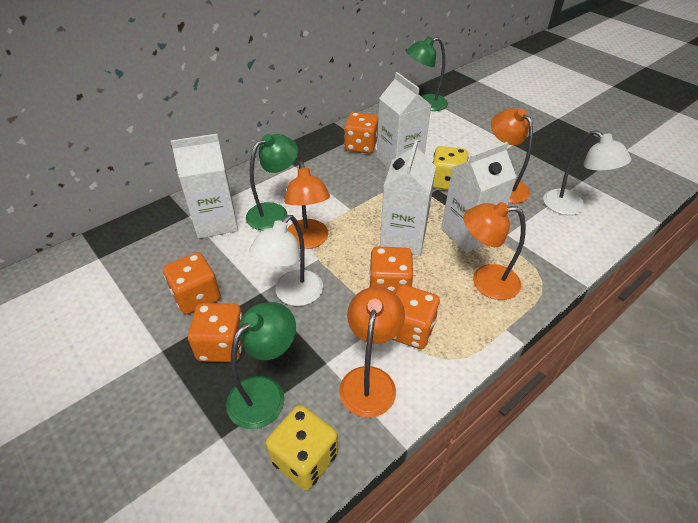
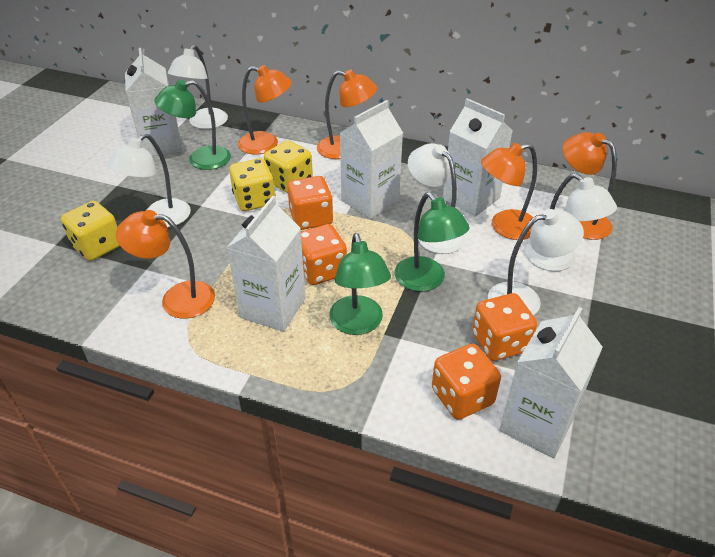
orange dice: [163,252,221,314] [188,303,243,362] [344,112,378,154] [369,247,413,293] [391,285,440,349] = 5 -> [287,176,333,230] [301,224,347,285] [432,343,501,420] [472,293,537,361] = 4
orange lamp: [284,162,330,249] [339,287,405,418] [463,202,526,300] [491,108,533,203] = 4 -> [116,210,215,319] [238,65,292,155] [317,70,377,159] [481,143,537,240] [563,132,617,240] = 5
white carton: [171,134,238,239] [377,72,431,169] [380,140,436,255] [441,142,517,253] = 4 -> [125,48,182,156] [227,196,306,332] [340,100,403,219] [443,98,513,216] [499,307,603,458] = 5
white lamp: [249,215,323,306] [543,130,631,215] = 2 -> [107,133,191,228] [168,45,228,129] [408,143,465,254] [488,209,584,315] [526,173,617,271] = 5
yellow dice: [266,405,338,490] [433,146,468,190] = 2 -> [61,201,120,261] [229,158,276,211] [264,140,313,193] = 3

